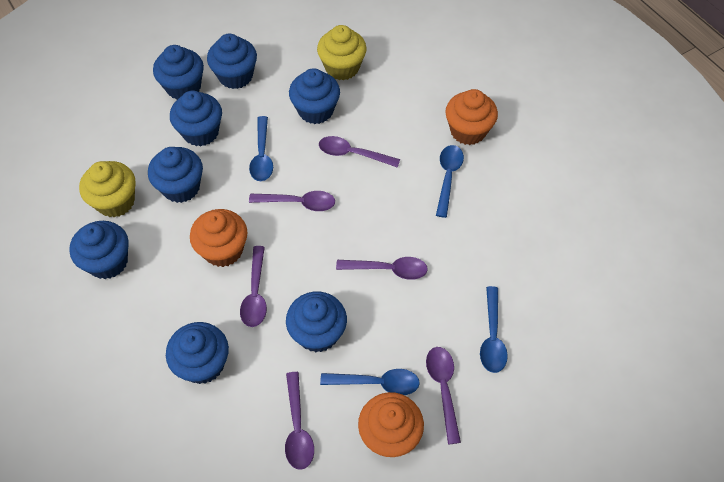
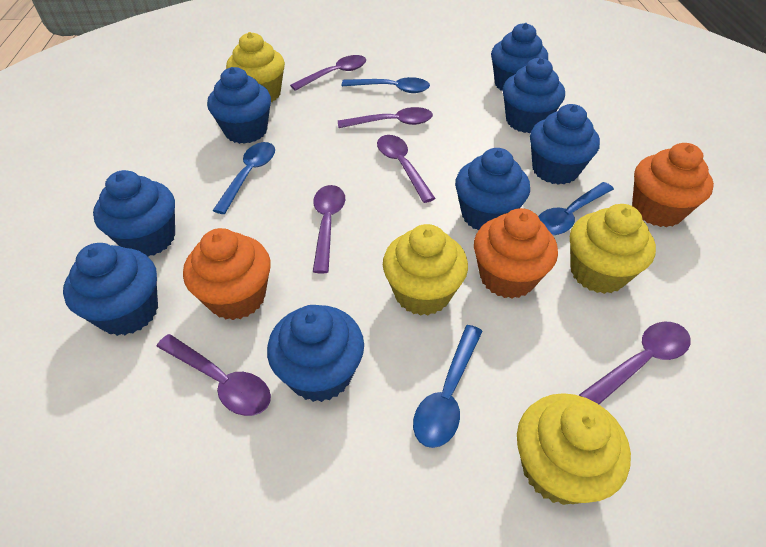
yellow cupcake: [79,161,136,218] [317,25,367,80] = 2 -> [226,32,285,102] [383,224,468,316] [517,393,631,505] [570,204,656,294] = 4

